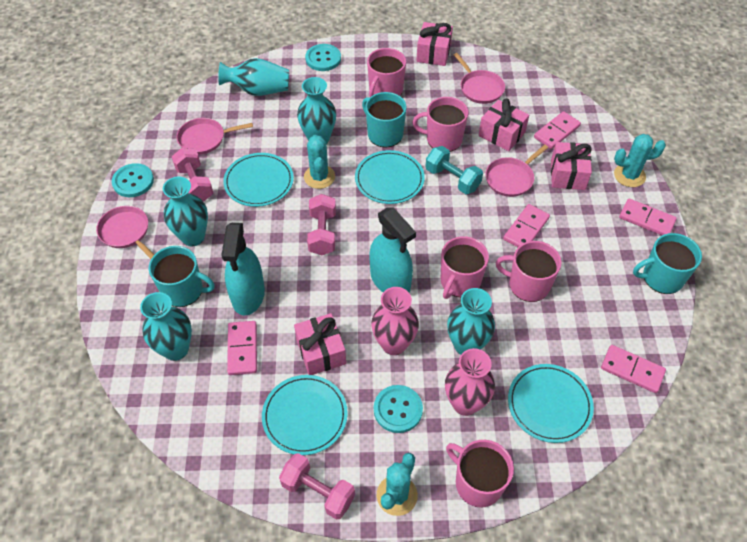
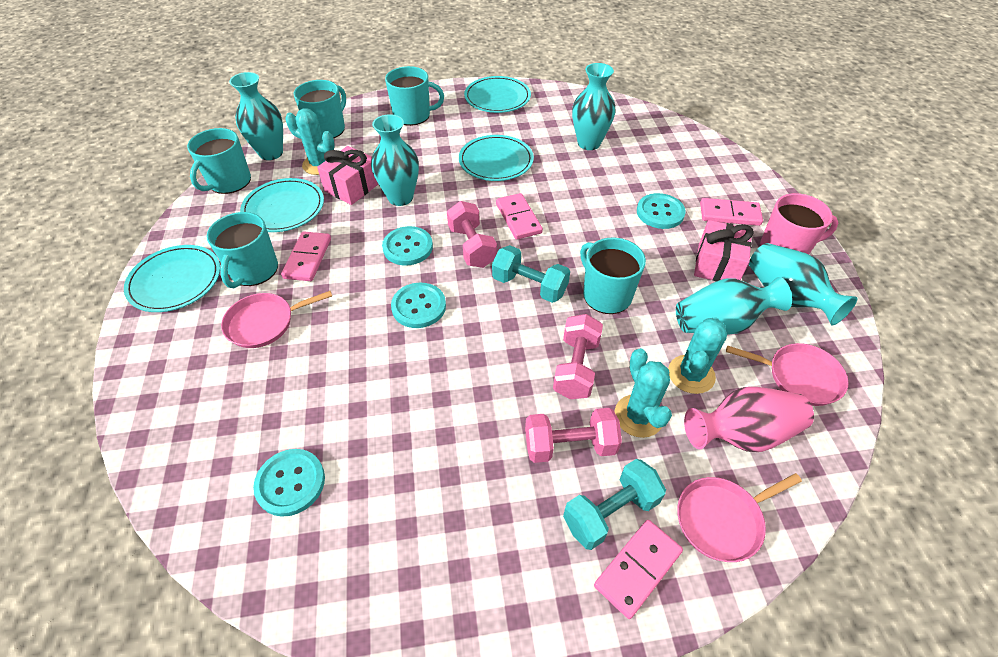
pink domino: [227,321,257,375] [503,204,550,247] [534,111,581,149] [601,345,666,393] [619,198,677,235] = 5 -> [281,231,331,281] [496,193,543,240] [594,520,683,619] [700,198,763,226] = 4
pink gift: [294,313,346,375] [416,22,453,66] [479,98,529,151] [551,142,592,190] = 4 -> [317,146,378,205] [694,220,754,281] = 2
pink mug: [367,48,406,97] [412,97,468,152] [441,236,489,299] [446,440,514,508] [496,241,562,302] = 5 -> [760,193,838,254] = 1
pink pan: [96,206,154,259] [177,118,253,154] [454,53,505,104] [485,145,548,197] = 4 -> [221,291,332,348] [677,473,802,562] [726,343,849,406] = 3
pink vase: [371,287,419,355] [445,348,495,416] = 2 -> [684,387,814,452] = 1
turquoise button: [112,163,154,197] [305,44,341,71] [374,385,423,433] = 3 -> [253,449,325,517] [382,226,433,265] [391,283,446,328] [637,193,686,229] = 4
turquoise dumbbell: [425,146,483,194] = 1 -> [492,245,570,303] [563,459,666,550] = 2
turquoise mug: [149,246,215,307] [362,92,406,148] [633,233,702,294] = 3 -> [187,128,251,194] [207,212,278,288] [294,80,346,138] [385,66,444,126] [580,238,646,314] = 5
turquoise spray bottle: [221,223,265,315] [369,207,416,292] = 2 -> none = 0

